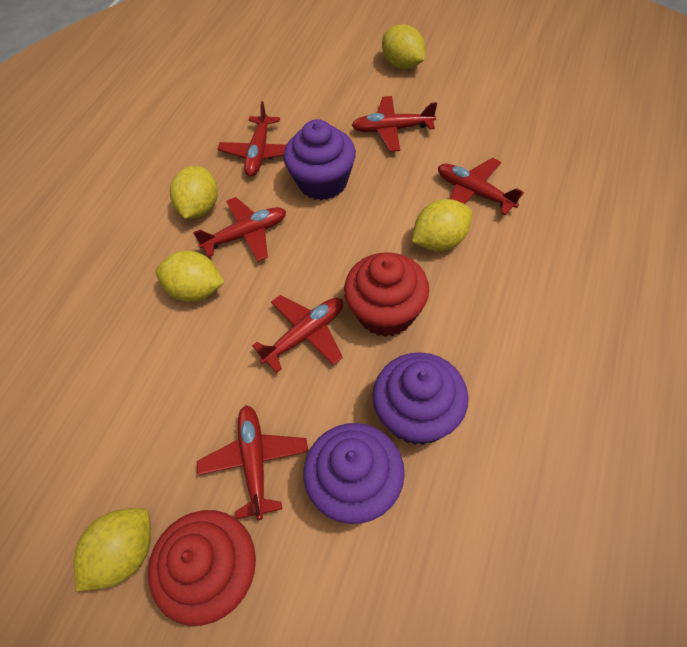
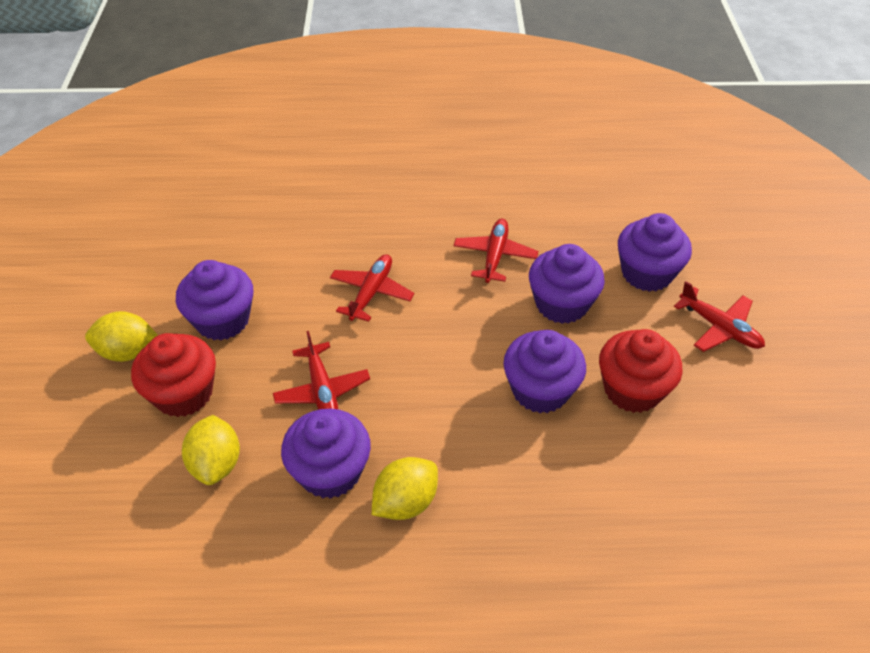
purple cupcake: [284,119,356,200] [303,423,405,524] [372,352,468,445] = 3 -> [176,260,253,341] [281,409,371,499] [503,330,586,413] [529,244,605,324] [618,213,692,292] = 5
red plane: [193,197,286,262] [197,405,309,520] [218,101,286,176] [252,295,343,373] [351,96,437,152] [438,158,524,216] = 6 -> [273,331,370,410] [330,254,414,322] [454,219,538,283] [674,281,765,352] = 4
yellow lemon: [74,508,151,592] [155,251,225,302] [170,166,218,219] [382,24,425,69] [412,199,472,251] = 5 -> [85,311,158,362] [182,415,240,485] [372,457,438,520] = 3

